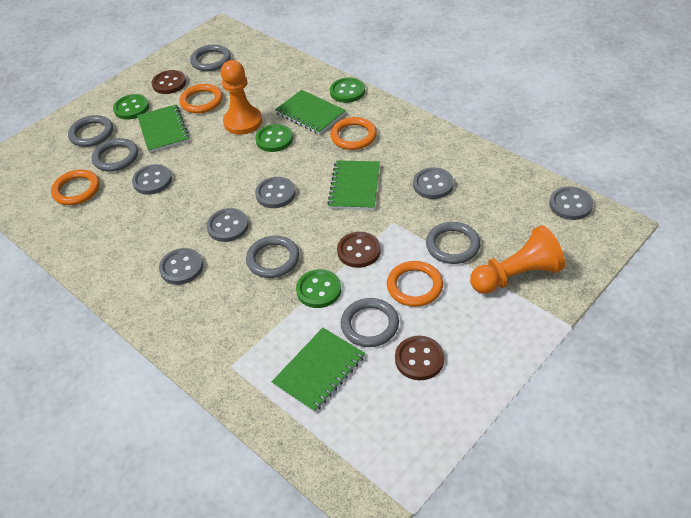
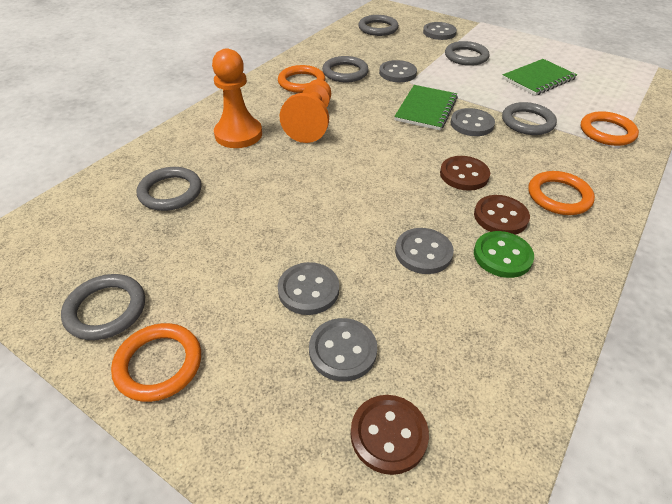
green button: [113,94,149,120] [255,124,293,152] [296,269,341,308] [330,78,365,103] = 4 -> [474,231,534,278] = 1
green notebook: [137,105,190,153] [272,328,365,413] [275,90,346,134] [327,160,380,210] = 4 -> [394,85,458,130] [502,59,577,96] = 2

